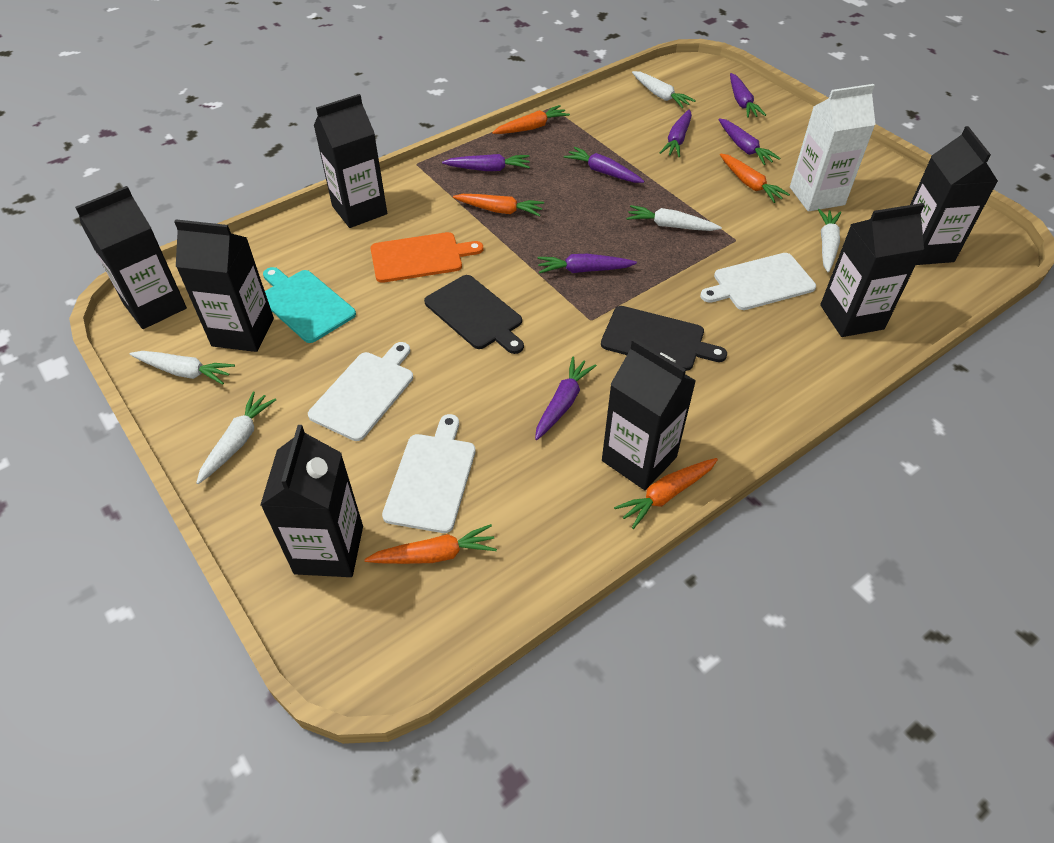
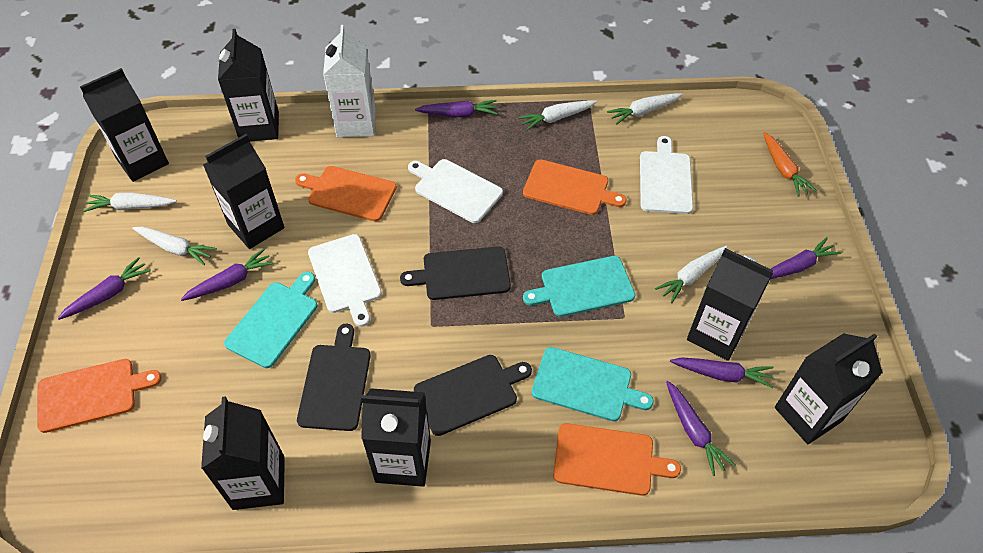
black cutting board: [424,275,524,354] [601,306,727,371] = 2 -> [297,324,371,431] [400,246,511,300] [414,355,532,436] = 3
orange carrot: [364,524,497,564] [453,194,544,216] [492,105,570,134] [614,458,718,529] [720,154,790,203] = 5 -> [763,132,817,197] = 1
orange cutting board: [371,232,483,283] = 1 -> [37,359,162,433] [295,166,397,221] [523,159,626,215] [553,423,681,496] = 4
purple carrot: [442,154,530,171] [535,356,597,440] [537,254,637,274] [564,147,645,183] [660,109,692,158] [719,118,781,165] [730,73,766,118] = 7 -> [57,257,151,320] [181,249,274,301] [415,100,498,117] [666,381,735,476] [670,357,774,388] [770,237,841,279] = 6
turquoise cutting board: [263,267,356,343] = 1 -> [224,272,317,368] [523,256,635,317] [532,347,653,421] = 3

